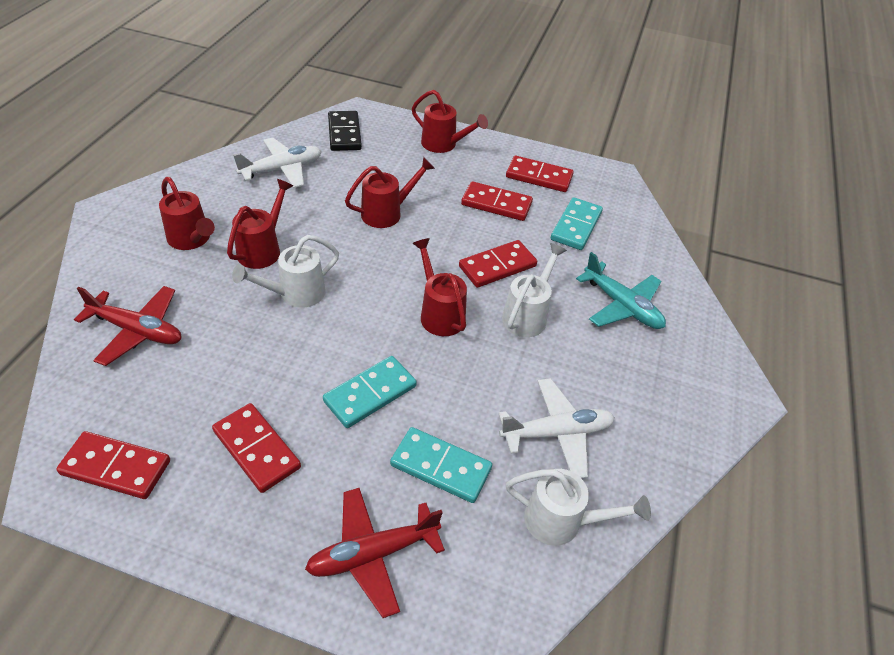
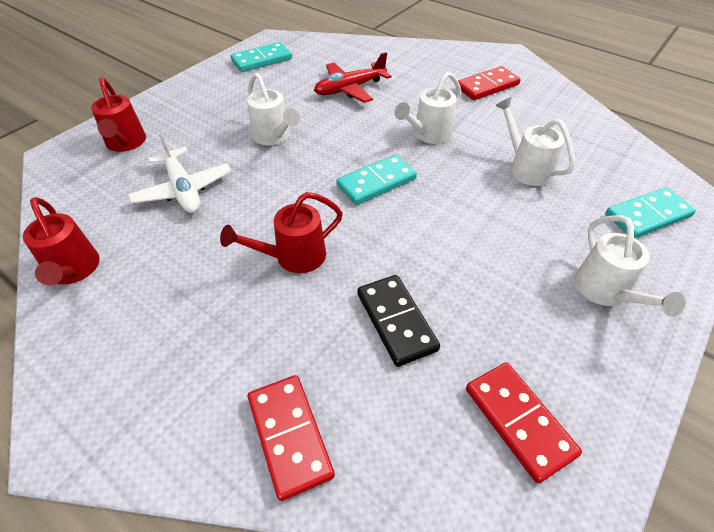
red domino: [56,431,170,499] [212,403,301,493] [459,240,537,288] [461,181,533,221] [506,156,574,192] = 5 -> [248,375,335,501] [458,66,521,100] [466,362,582,483] = 3
red plane: [74,286,181,366] [305,488,445,618] = 2 -> [314,52,392,103] = 1
red watering can: [159,177,215,250] [227,179,293,269] [345,157,435,228] [412,90,488,153] [413,238,467,336] = 5 -> [23,197,100,285] [91,77,146,152] [220,192,343,273] = 3
turquoise plane: [576,252,666,329] = 1 -> none = 0
white plane: [233,138,322,188] [499,378,615,478] = 2 -> [128,133,231,213] = 1
white watering can: [232,235,339,308] [502,243,567,337] [506,469,651,546] = 3 -> [247,72,300,145] [394,72,461,144] [495,97,575,186] [574,215,686,317] = 4

